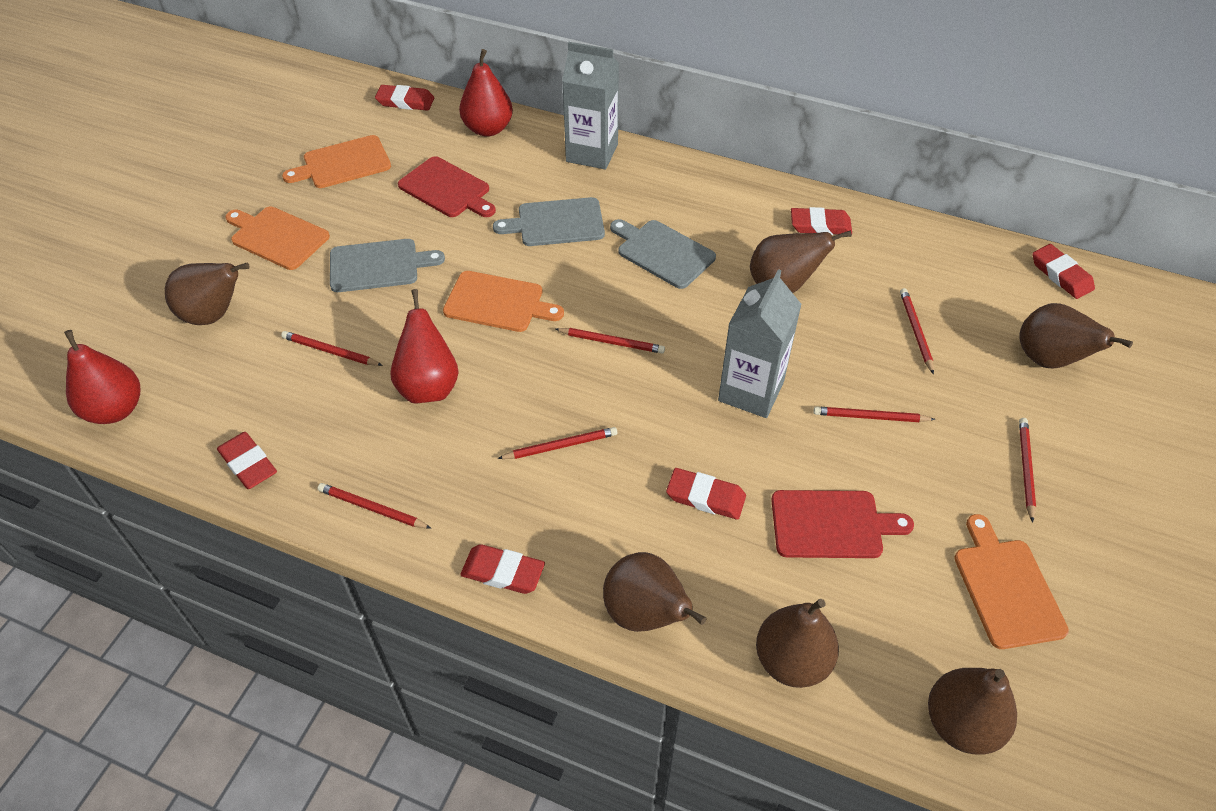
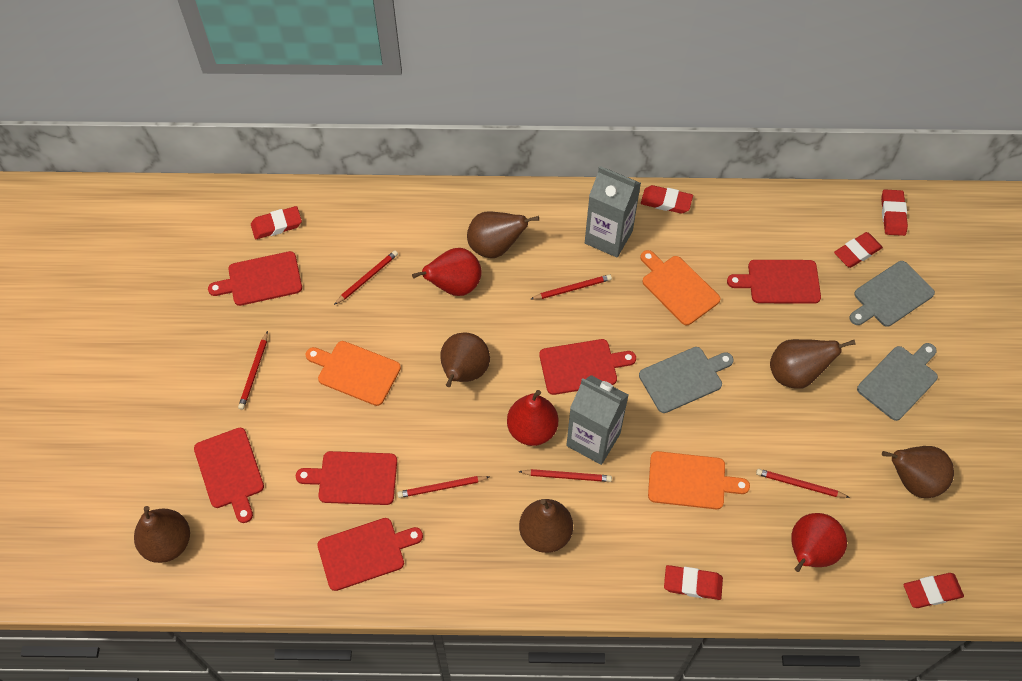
orange cutting board: [225,207,330,270] [282,135,391,188] [443,271,564,332] [954,514,1069,649] = 4 -> [306,341,401,406] [640,250,721,325] [648,451,750,509] = 3
red cutting board: [398,156,496,217] [771,490,914,558] = 2 -> [194,428,264,523] [208,251,302,306] [296,451,397,505] [318,518,423,591] [539,339,636,395] [727,260,821,304] = 6
red pencil: [281,331,383,366] [318,483,432,529] [497,427,618,459] [556,328,665,354] [813,406,936,422] [900,288,934,374] [1019,418,1036,523] = 7 -> [238,331,268,410] [334,250,398,305] [397,476,489,498] [518,469,612,482] [531,274,612,300] [756,469,850,498] = 6

